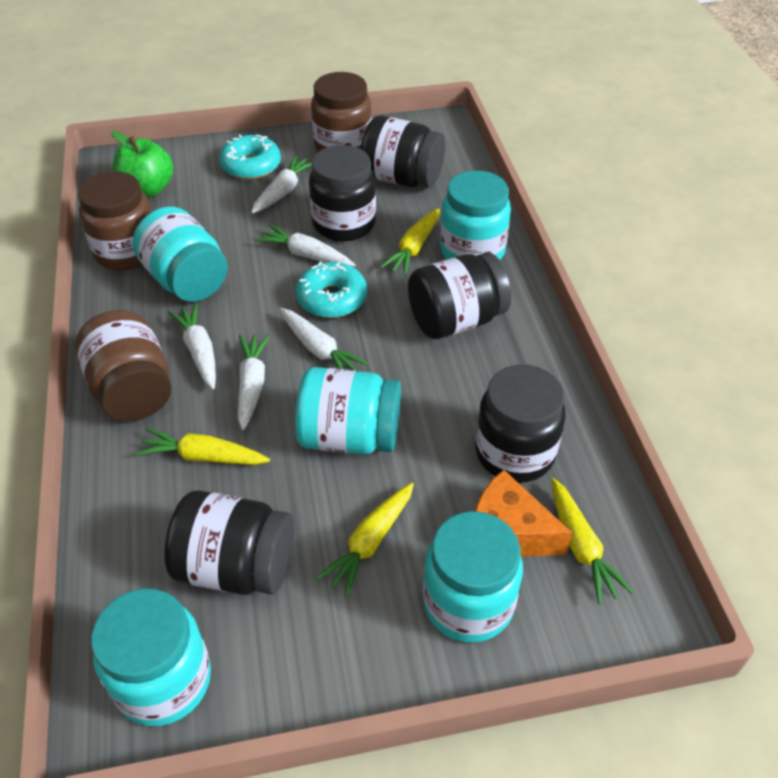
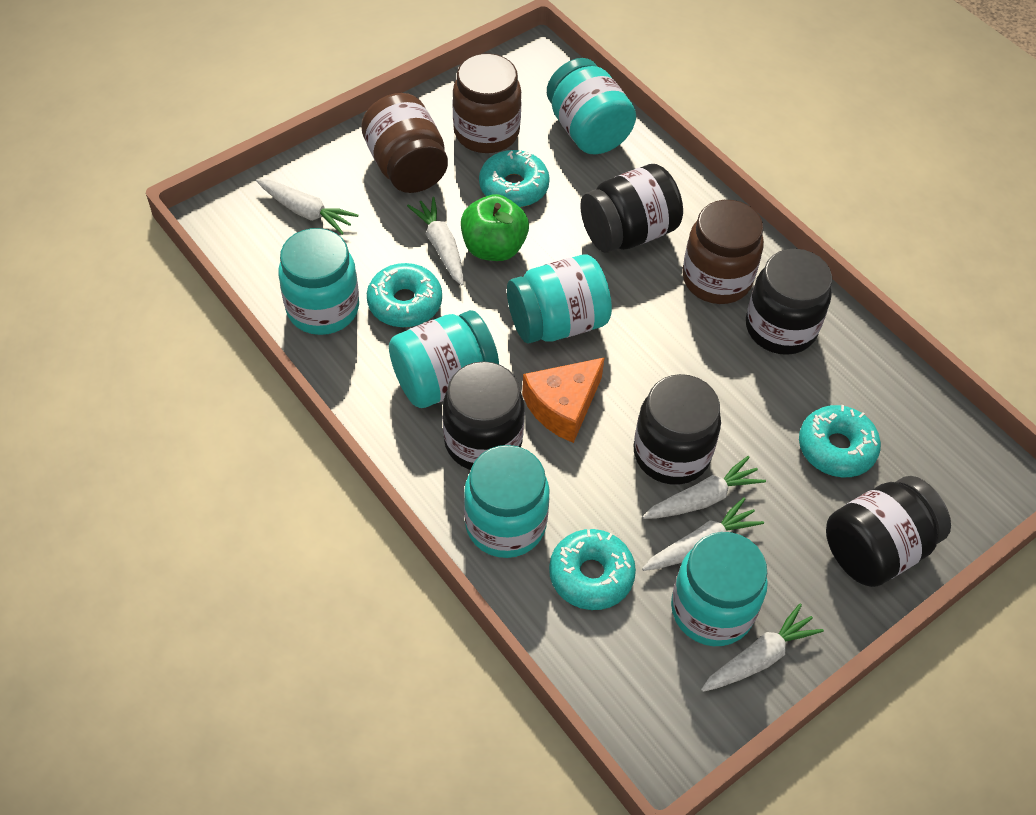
turquoise donut: [219,134,281,180] [296,261,367,318] = 2 -> [367,263,442,327] [479,150,550,207] [549,529,636,610] [799,405,881,477] = 4
turquoise jar: [91,589,211,726] [132,206,228,302] [295,367,401,454] [423,511,523,643] [440,171,511,260] = 5 -> [279,228,359,335] [389,310,499,408] [464,445,550,558] [507,255,612,344] [547,58,636,154] [671,532,768,646] = 6
yellow carrot: [135,428,270,465] [316,483,414,597] [380,208,440,276] [551,478,634,604] = 4 -> none = 0

